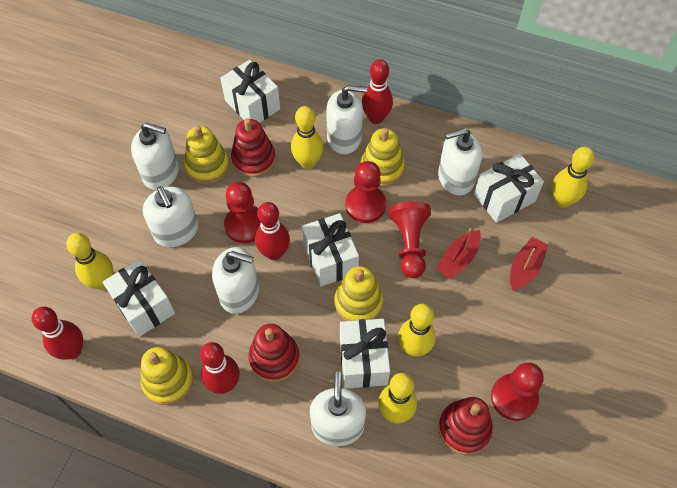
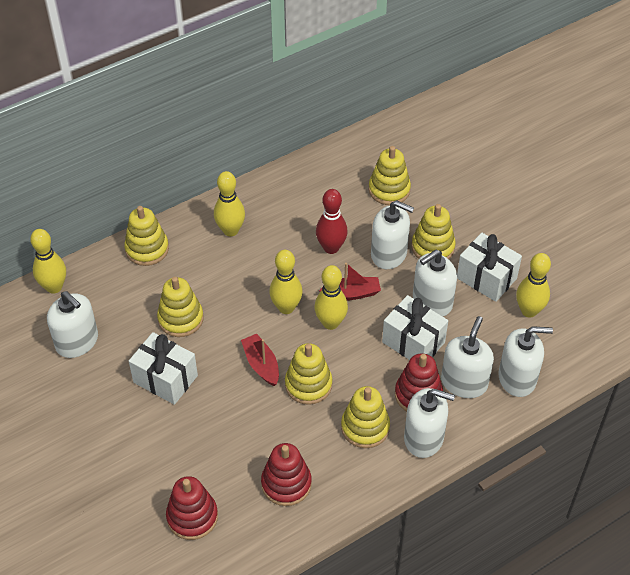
red bowling pin: [32,307,83,360] [200,342,239,394] [255,202,290,260] [362,59,393,124] = 4 -> [316,189,348,254] = 1
red pawn: [224,182,261,243] [346,161,386,223] [389,201,431,278] [491,362,544,421] = 4 -> none = 0
white gift: [102,259,175,337] [220,60,280,123] [302,213,359,287] [340,319,390,389] [474,153,544,223] = 5 -> [129,332,198,405] [382,295,448,360] [457,233,522,302] = 3
yellow stacking toy: [140,347,194,405] [184,125,229,184] [334,266,383,321] [360,128,405,187] = 4 -> [124,206,169,266] [157,277,203,337] [285,343,332,405] [341,386,390,448] [369,146,411,205] [411,204,456,259] = 6

